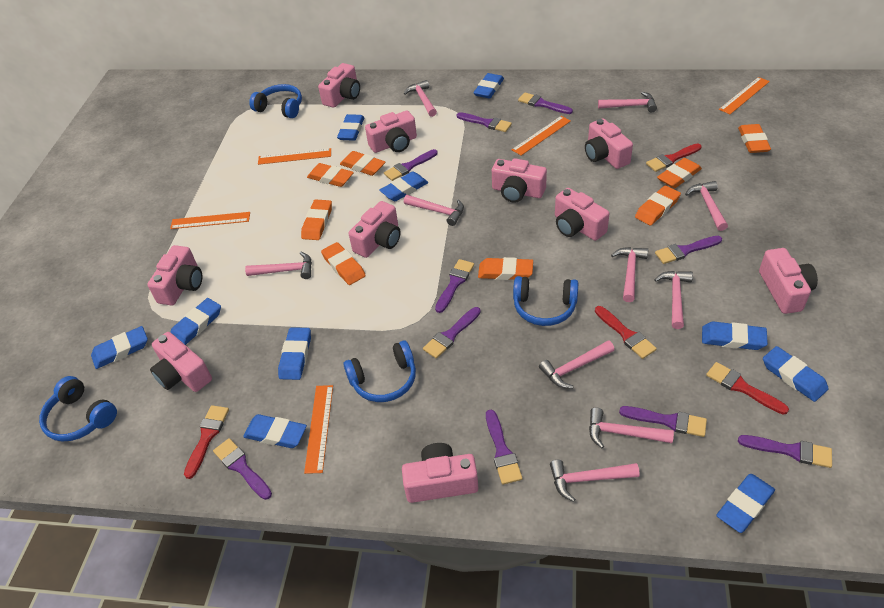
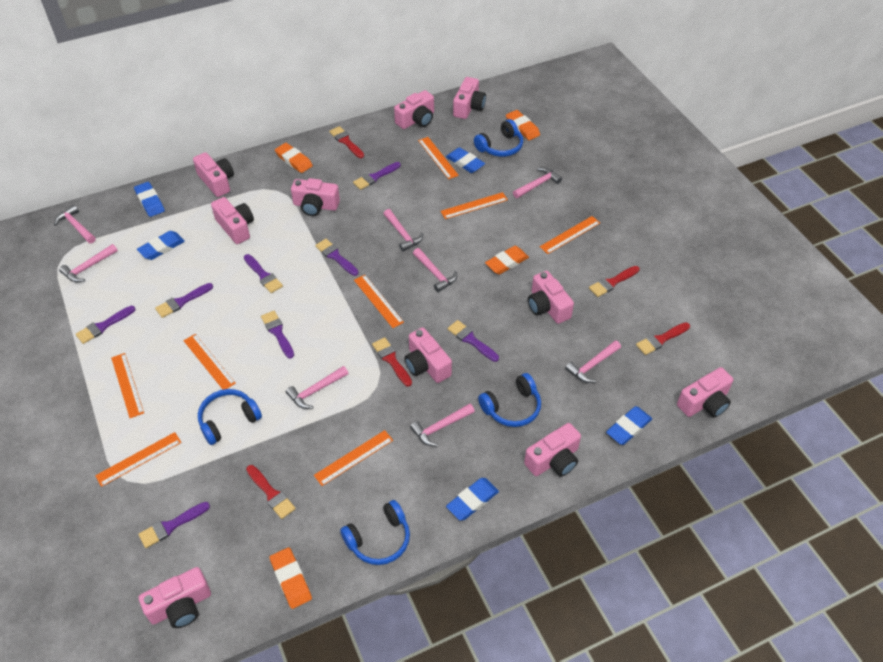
blue eraser: [91,326,148,369] [171,298,221,345] [243,414,307,448] [278,327,311,380] [337,114,364,141] [380,171,429,201] [473,73,504,98] [702,321,768,350] [717,474,775,533] [763,346,829,402] = 10 -> [134,182,165,217] [137,231,185,260] [446,147,485,173] [446,478,499,520] [606,406,652,445] = 5
orange eraser: [301,199,332,240] [307,163,354,187] [321,242,366,285] [340,151,385,176] [478,257,533,280] [635,185,681,226] [657,158,702,188] [738,124,771,153] = 8 -> [269,547,312,609] [275,143,313,173] [485,246,529,275] [506,110,540,140] = 4
orange ruler: [170,212,250,229] [258,148,331,165] [304,385,333,474] [512,116,571,156] [719,77,770,114] = 5 -> [95,432,182,487] [111,353,144,418] [183,334,236,390] [314,430,393,486] [354,275,404,328] [418,137,459,179] [440,192,508,219] [540,216,600,254] = 8
pink hammer: [245,252,312,279] [404,80,437,117] [404,195,464,226] [539,340,615,389] [550,460,640,502] [589,408,674,448] [598,92,657,112] [611,247,648,302] [654,271,693,329] [685,181,728,231] = 10 -> [54,205,96,243] [59,244,118,282] [286,366,349,409] [384,209,423,252] [410,403,475,446] [413,248,457,292] [513,167,562,198] [565,340,621,383] = 8
purple brush: [213,438,272,500] [384,149,438,181] [423,307,481,359] [435,259,474,313] [457,112,512,132] [486,410,522,485] [518,93,573,114] [619,406,707,437] [655,236,722,264] [738,435,832,468] = 10 -> [76,306,135,344] [138,502,210,548] [155,283,213,318] [244,254,283,293] [261,311,294,359] [315,239,359,276] [353,162,401,190] [448,320,499,362] = 8
red brush: [184,405,229,479] [595,306,657,359] [646,143,702,172] [706,362,789,415] = 4 -> [246,465,296,519] [329,126,364,158] [372,337,412,387] [589,266,640,297] [636,322,690,355] = 5

